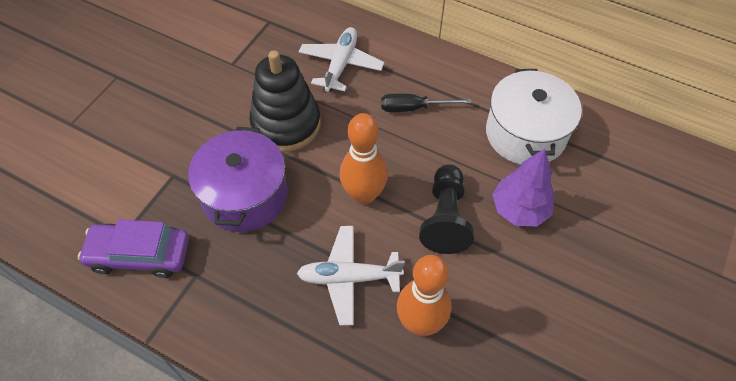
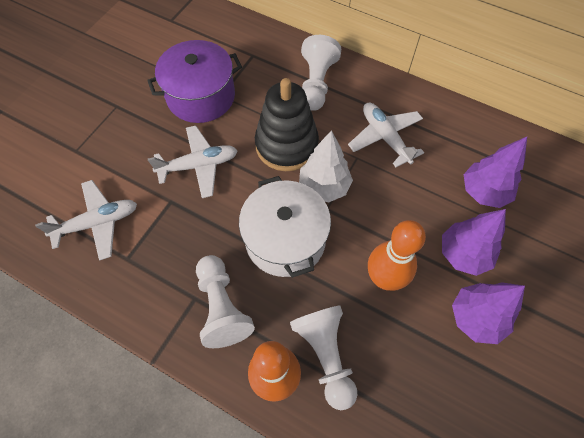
black pawn: [419,164,474,254] = 1 -> none = 0
black screwdriver: [381,93,471,112] = 1 -> none = 0
purple car: [78,220,189,278] = 1 -> none = 0
purple tree: [492,149,554,226] = 1 -> [442,209,506,276] [452,282,525,344] [464,137,527,208] = 3
white pawn: none = 0 -> [196,255,255,348] [290,305,357,410] [301,35,341,111] = 3
white plane: [297,226,405,326] [299,27,384,92] = 2 -> [35,180,137,261] [148,125,238,198] [348,103,424,167] = 3
white tree: none = 0 -> [299,130,353,202] = 1

